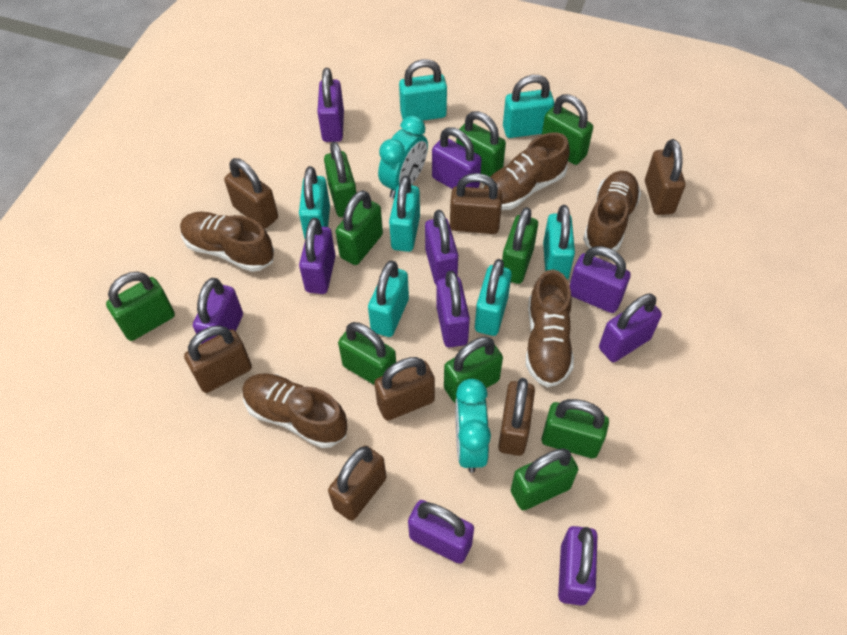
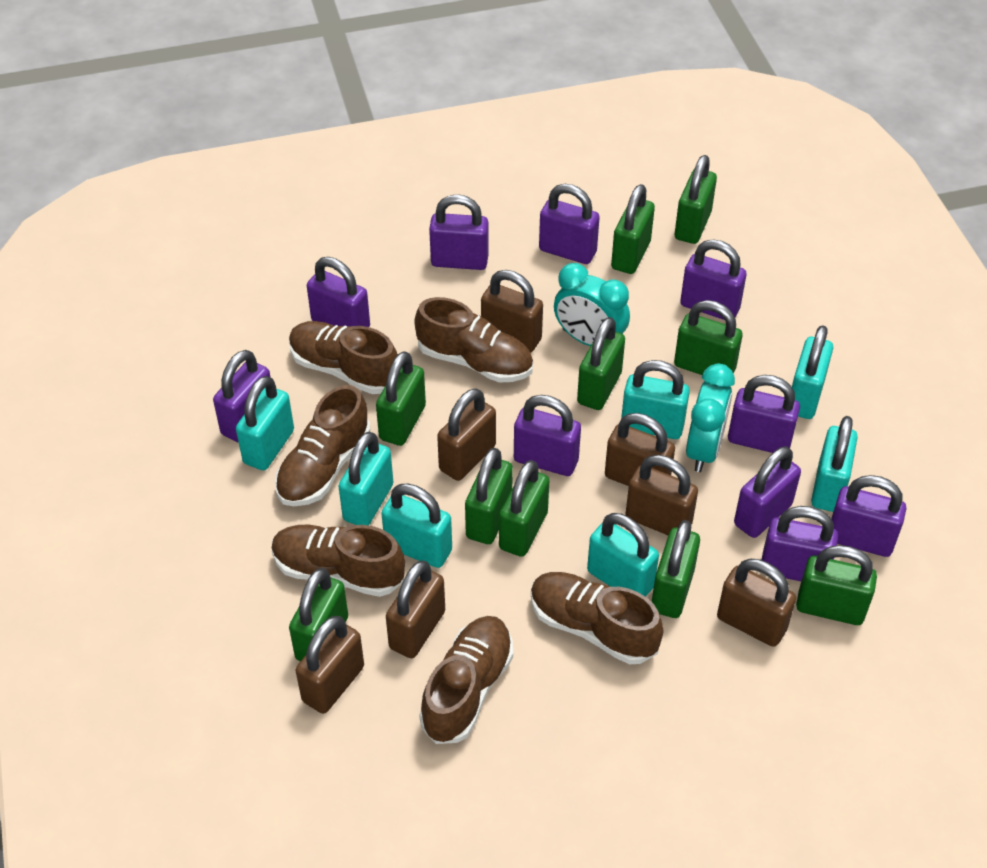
brown shoe: [180,212,274,272] [242,373,347,448] [482,132,570,210] [526,269,574,387] [583,171,641,251] = 5 -> [272,525,405,597] [275,385,370,506] [289,321,398,394] [414,297,533,383] [419,616,513,744] [531,572,664,664] = 6

